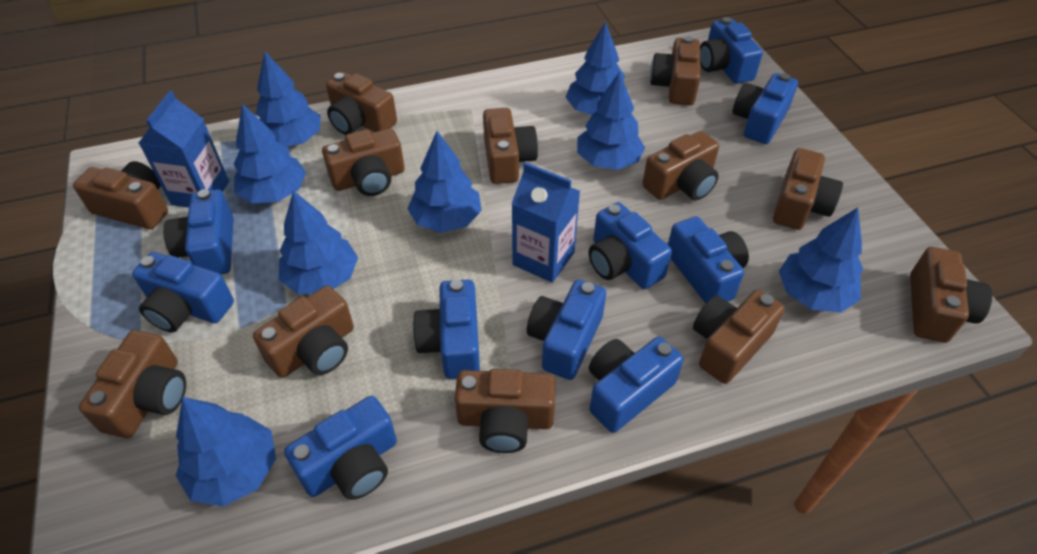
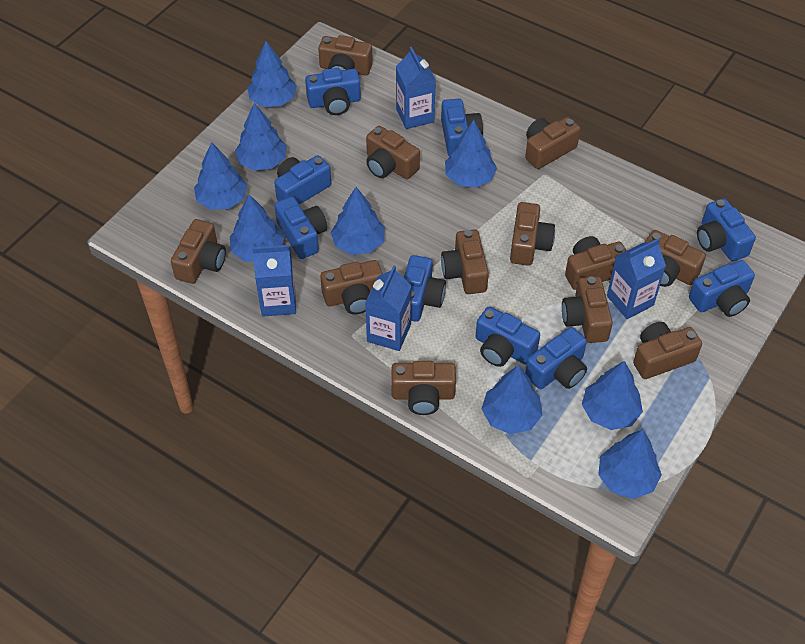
blue camera: [132,252,234,333] [163,189,234,274] [284,396,397,500] [413,280,480,379] [527,280,606,380] [589,202,672,289] [589,337,683,433] [668,216,749,304] [700,17,763,84] [733,73,798,144] = 10 -> [274,155,331,205] [274,196,327,259] [305,68,361,115] [404,255,446,322] [441,99,483,156] [476,307,540,367] [525,327,587,389] [689,260,755,317] [697,198,756,262] = 9
blue carton: [139,91,229,208] [511,162,580,283] = 2 -> [252,245,296,316] [365,265,412,351] [396,47,436,129] [607,238,666,319] = 4
blue tree: [176,397,276,507] [233,104,306,203] [256,52,321,147] [279,190,358,294] [407,131,482,233] [566,22,627,115] [577,71,645,170] [779,208,863,312] = 8 -> [194,142,247,210] [230,194,284,262] [235,103,287,170] [247,41,297,107] [331,187,385,255] [445,120,497,188] [482,365,542,434] [582,361,643,430] [598,429,662,499] = 9

